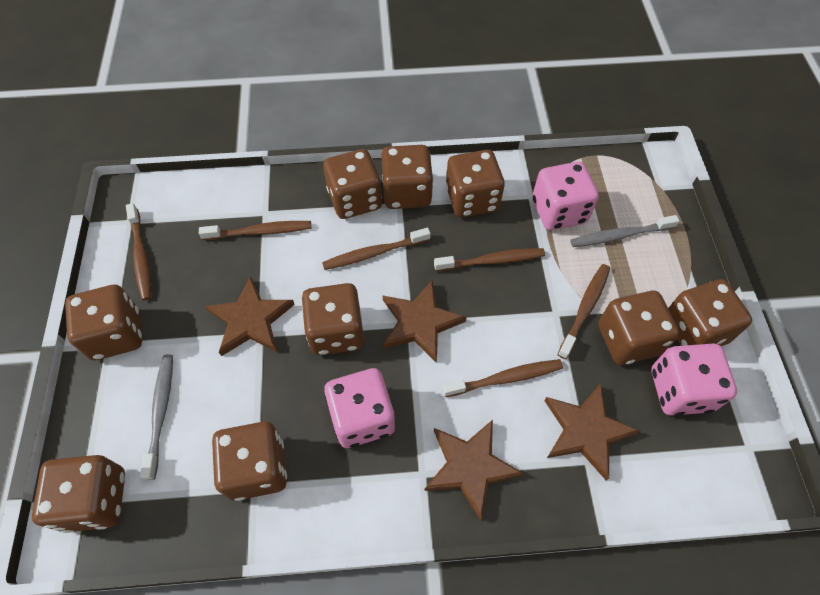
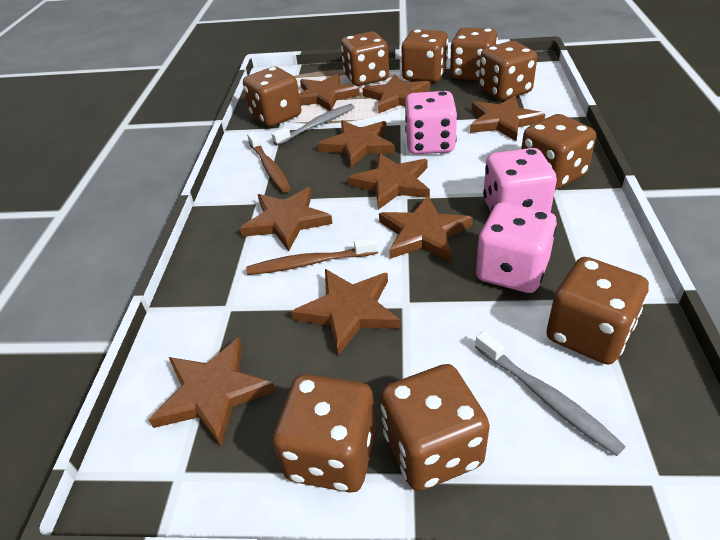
brown star: [205,276,295,356] [382,280,467,363] [424,420,524,521] [544,384,640,480] = 4 -> [149,338,276,447] [240,187,333,251] [291,269,401,356] [299,73,360,111] [318,120,395,168] [348,153,430,210] [362,74,430,114] [379,196,473,262] [470,96,545,141] = 9
brown toothbrush: [126,203,152,301] [199,221,312,240] [322,228,431,270] [434,248,545,271] [442,359,563,397] [557,264,610,359] = 6 -> [246,237,378,275] [247,132,291,193] = 2

